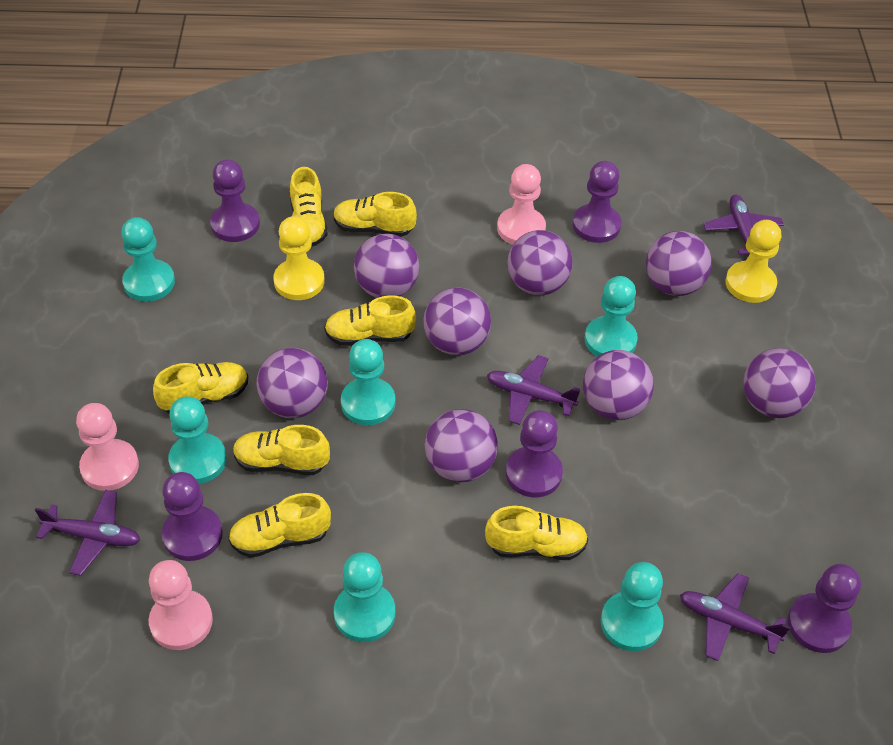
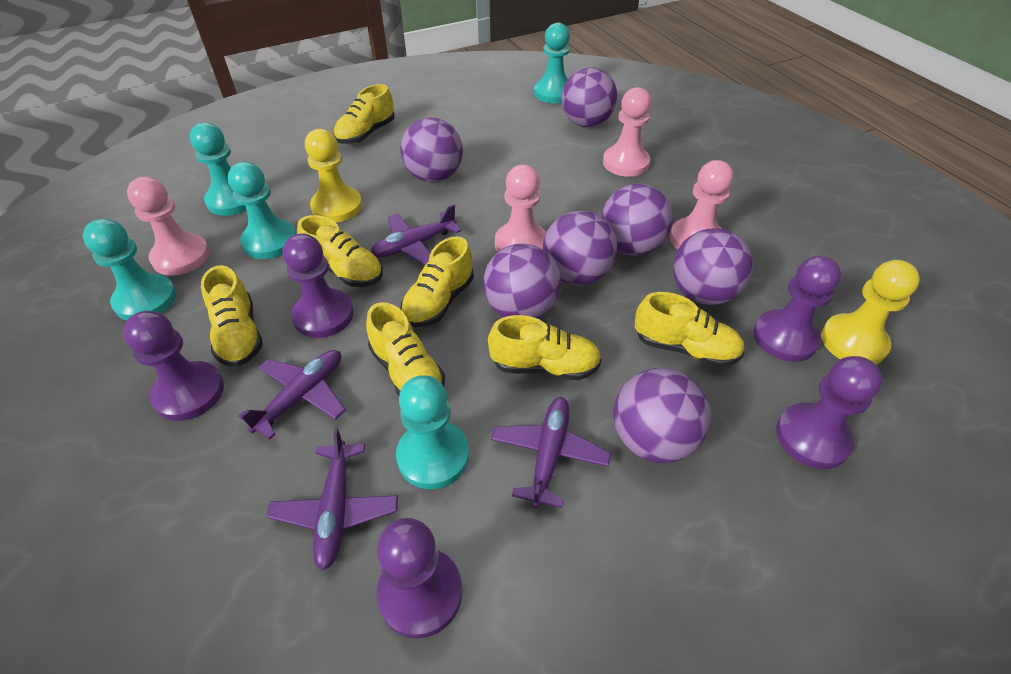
pink pawn: [76,403,139,491] [149,560,213,650] [497,164,546,245] = 3 -> [127,177,209,275] [495,164,546,252] [603,87,651,177] [670,160,733,250] = 4
purple ball: [256,348,328,418] [354,234,419,298] [423,287,491,355] [425,409,498,482] [507,230,573,295] [583,350,654,420] [646,231,712,296] [743,348,816,418] = 8 -> [400,118,463,183] [483,243,561,319] [543,211,617,285] [561,67,617,127] [601,184,673,256] [613,368,711,463] [673,228,753,305] = 7
turquoise pawn: [121,217,175,302] [168,396,227,484] [334,552,395,642] [341,339,395,425] [585,276,638,357] [601,562,664,651] = 6 -> [83,218,176,320] [190,122,246,216] [228,162,296,259] [396,375,469,489] [534,23,570,103] = 5

